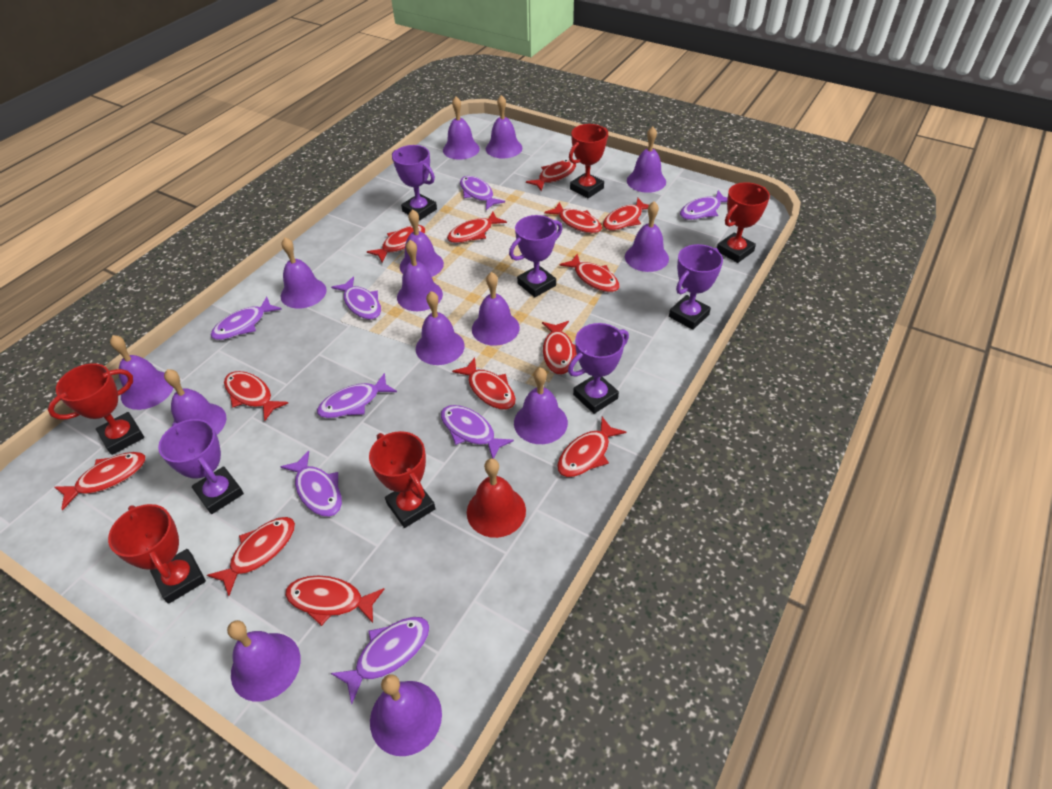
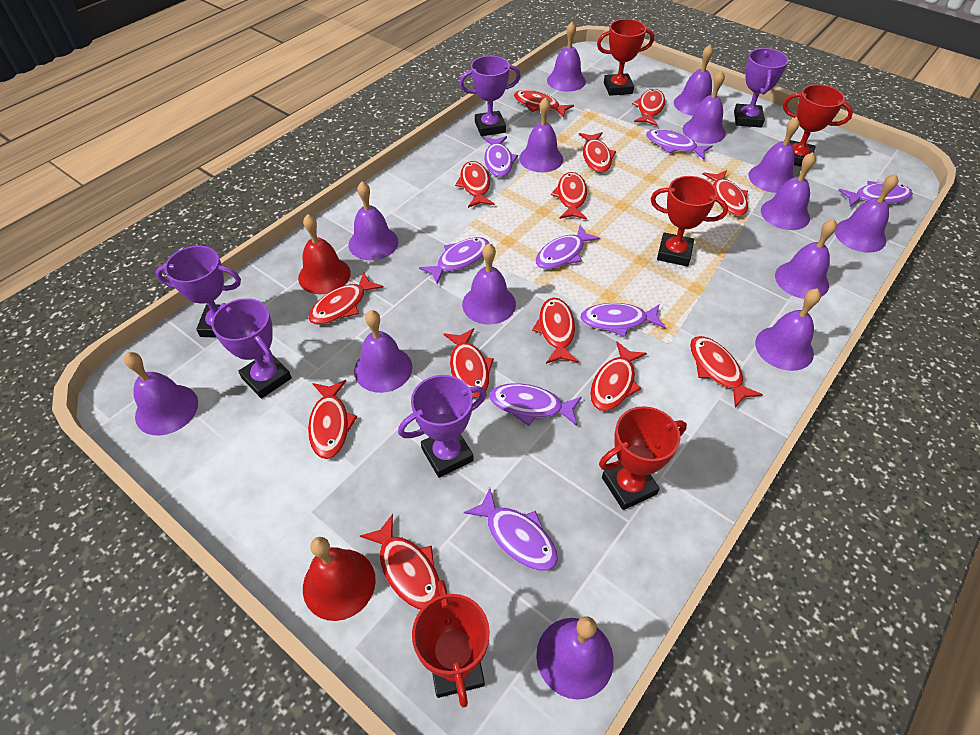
red bell: [467,458,526,538] = 1 -> [298,214,351,294] [303,537,376,621] = 2

